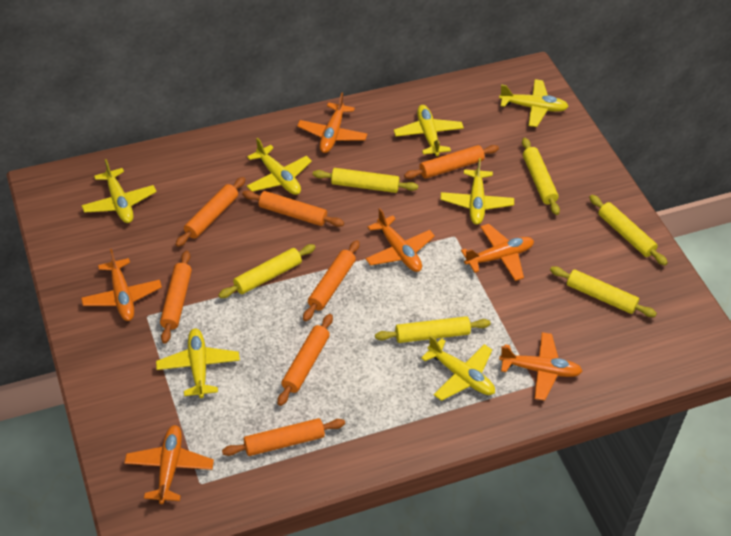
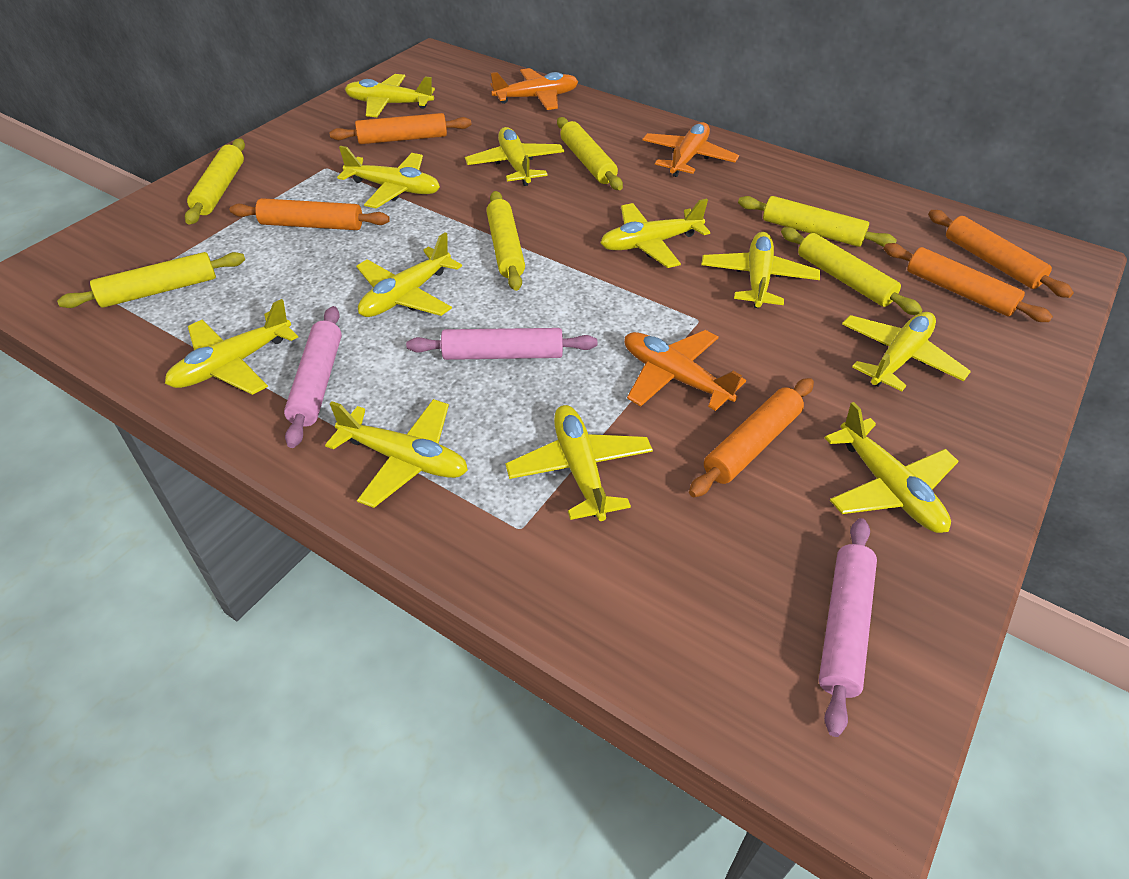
orange plane: [81,249,162,321] [124,425,214,504] [297,93,367,153] [365,208,435,272] [461,224,534,281] [499,332,583,401] = 6 -> [490,68,578,110] [624,330,746,411] [642,122,739,177] = 3
orange rolling pin: [160,251,192,344] [175,177,246,247] [222,418,345,456] [242,190,344,227] [277,314,333,406] [303,240,360,321] [404,145,499,179] = 7 -> [230,198,390,230] [329,113,471,144] [689,378,814,497] [884,243,1053,322] [928,210,1074,298] = 5
pink rolling pin: none = 0 -> [284,306,342,448] [406,328,597,360] [819,518,877,737] = 3
yellow plane: [81,159,157,223] [156,328,240,398] [247,138,312,195] [394,105,464,156] [421,336,495,401] [441,158,514,225] [499,79,569,127] = 7 -> [165,299,298,395] [325,399,468,508] [337,146,440,208] [345,74,435,117] [356,232,462,317] [465,127,565,186] [505,405,653,521] [601,199,710,268] [701,232,820,308] [825,402,959,533] [842,312,971,392] = 11

